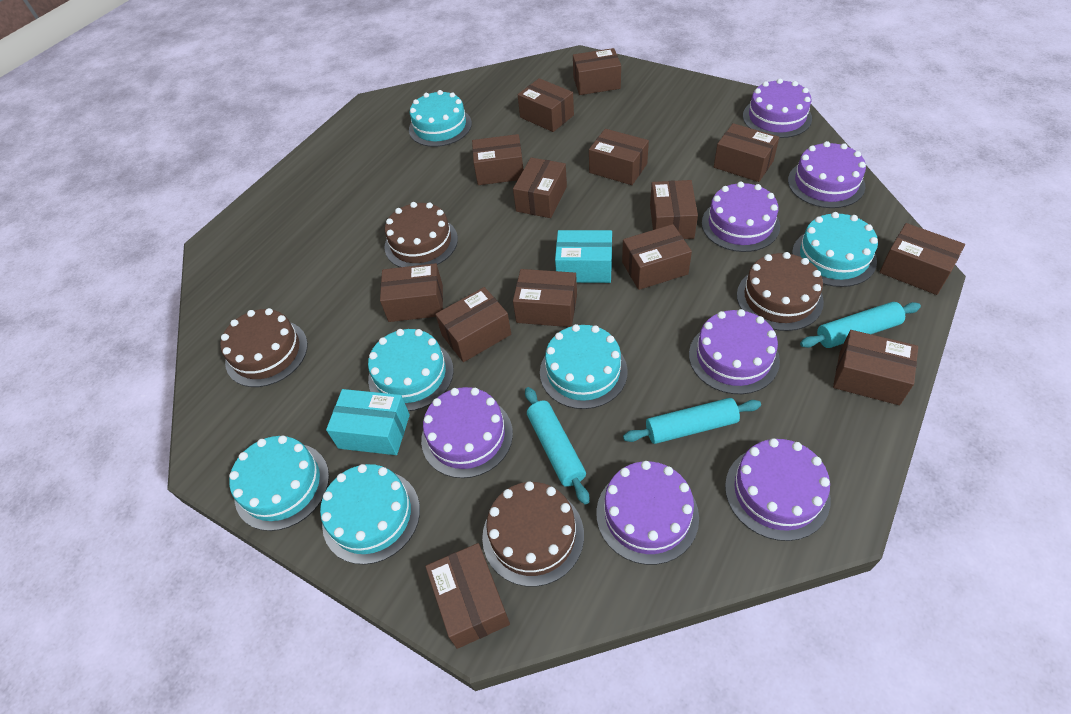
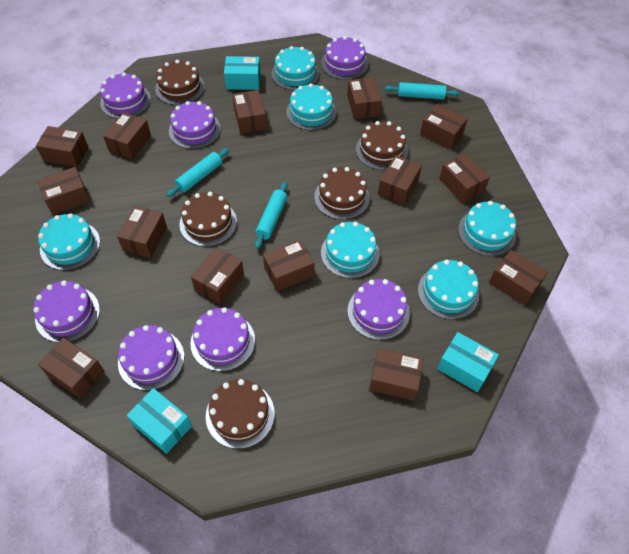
brown cake: [221,308,308,387] [385,202,458,267] [482,481,584,587] [737,252,824,331] = 4 -> [155,60,205,105] [179,192,237,247] [206,379,275,449] [314,167,370,219] [356,121,408,170] = 5
turquoise box: [326,389,410,455] [555,230,612,283] = 2 -> [127,388,192,454] [224,56,261,90] [437,332,499,392] = 3

